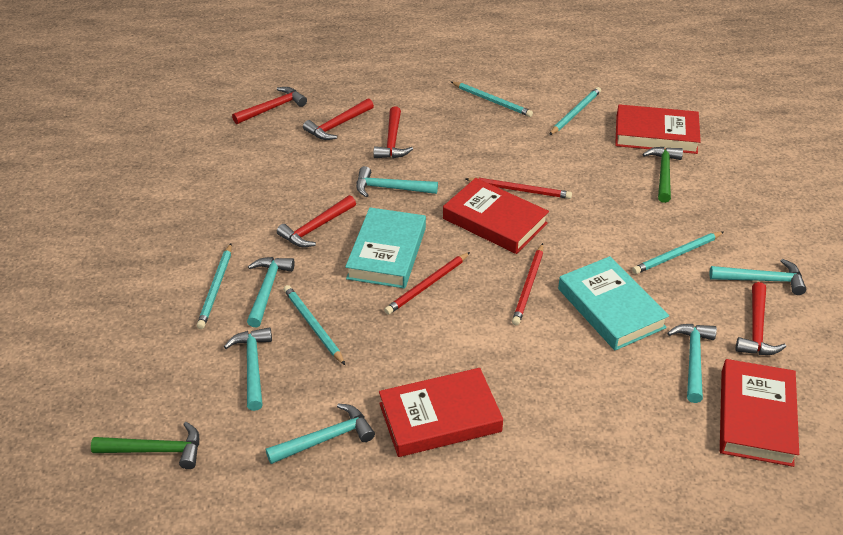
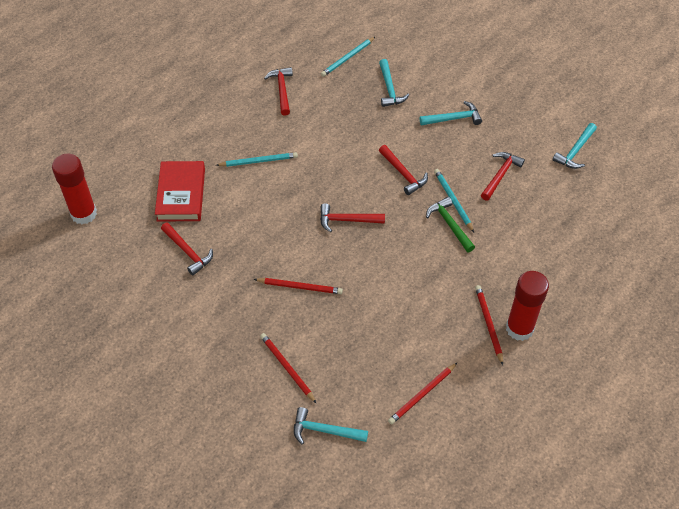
green hammer: [91,422,199,469] [643,147,683,203] = 2 -> [426,197,475,252] = 1
red book: [379,368,503,457] [443,178,549,254] [615,104,701,154] [720,359,799,467] = 4 -> [155,161,205,222] = 1
red glue stick: none = 0 -> [52,153,97,224] [506,271,549,341] = 2
red pencil: [384,252,470,315] [466,177,572,199] [512,243,543,325] = 3 -> [254,278,343,294] [260,333,316,403] [388,363,457,424] [475,285,503,365] = 4
turquoise book: [345,207,426,288] [558,256,669,351] = 2 -> none = 0
turquoise hammer: [224,327,272,411] [247,257,295,328] [266,403,375,464] [356,166,438,197] [667,324,717,403] [709,259,806,295] = 6 -> [294,407,368,444] [379,59,409,107] [420,101,482,126] [553,123,597,169] = 4
turquoise pencil: [197,244,232,329] [284,285,345,365] [451,82,533,117] [549,87,601,135] [632,231,724,274] = 5 -> [216,152,298,167] [321,37,375,77] [434,169,474,232] = 3

